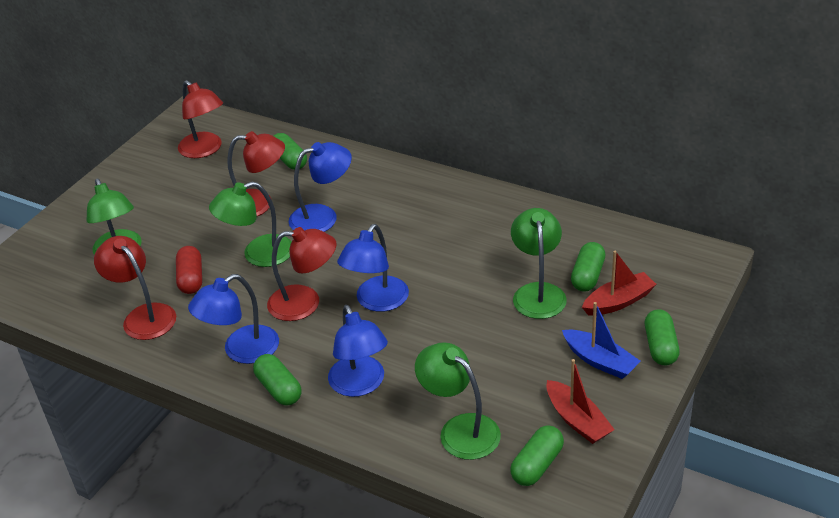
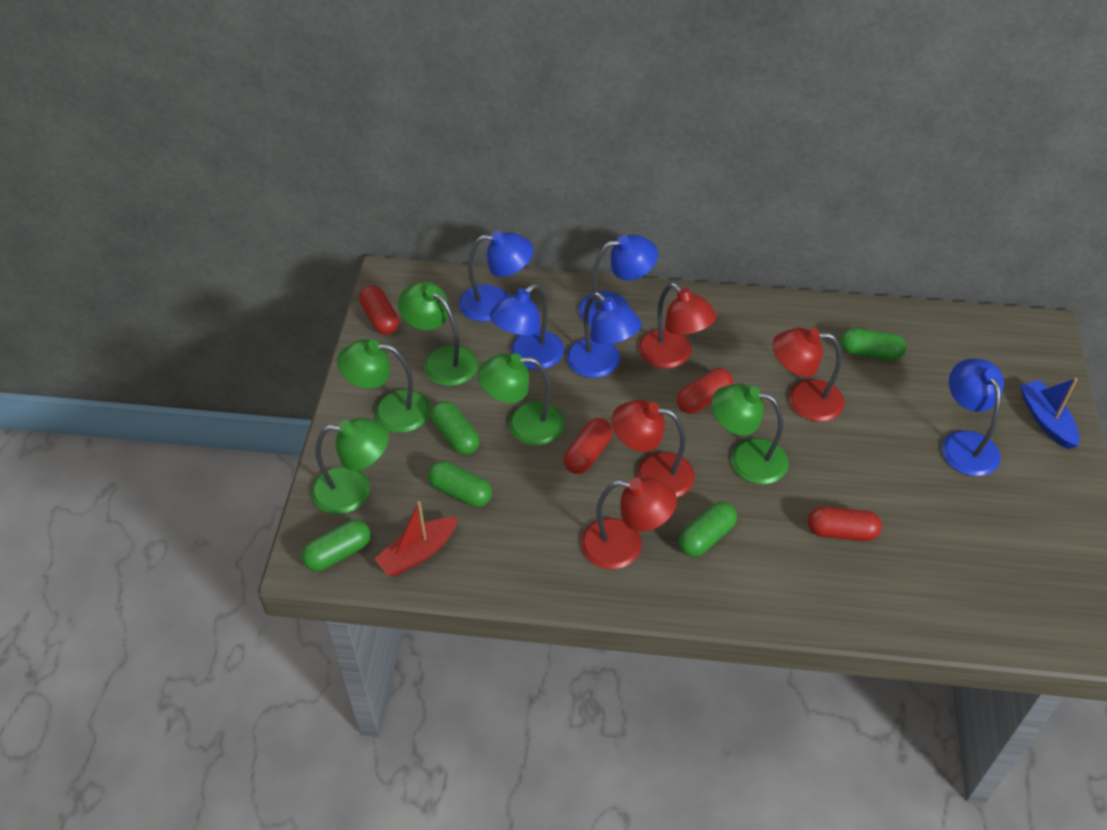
blue lamp: [188,274,279,364] [289,142,352,232] [328,305,388,397] [337,224,409,312] = 4 -> [459,231,534,322] [489,284,564,370] [566,292,642,378] [578,234,658,326] [942,358,1004,476] = 5
green lamp: [86,179,142,255] [209,182,292,267] [415,342,501,460] [511,208,567,319] = 4 -> [311,418,389,514] [337,339,430,433] [398,281,478,386] [477,354,565,446] [711,384,789,484] = 5
red boat: [546,359,615,444] [582,251,657,316] = 2 -> [374,501,458,576] = 1
red capsule: [176,246,202,294] = 1 -> [359,285,399,335] [564,418,612,474] [677,368,733,414] [808,507,882,541] = 4

